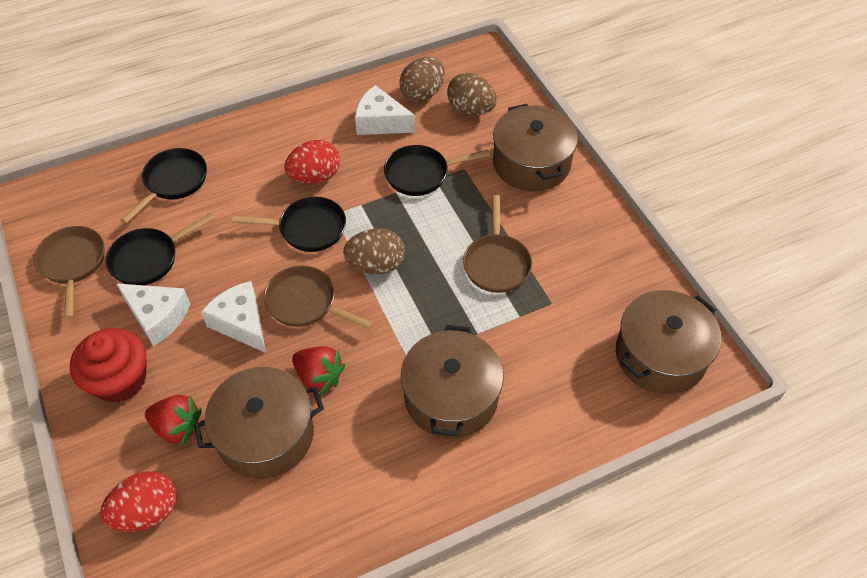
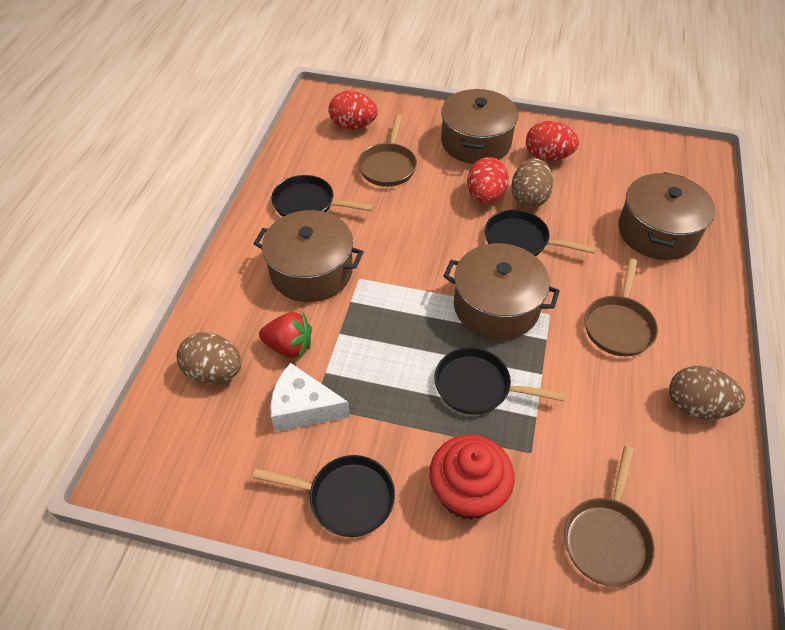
red egg: [100,471,177,532] [284,140,340,184] = 2 -> [328,91,378,130] [467,157,509,204] [526,121,579,161] = 3
red strawberry: [145,395,202,446] [292,346,345,395] = 2 -> [259,312,312,359] = 1
white cheese: [116,283,190,346] [201,281,266,353] [355,85,415,135] = 3 -> [270,363,350,432] = 1

